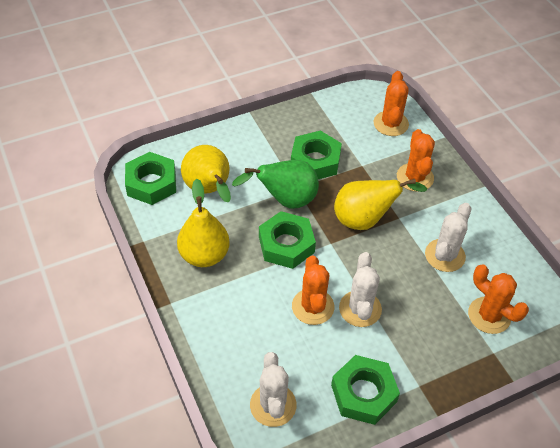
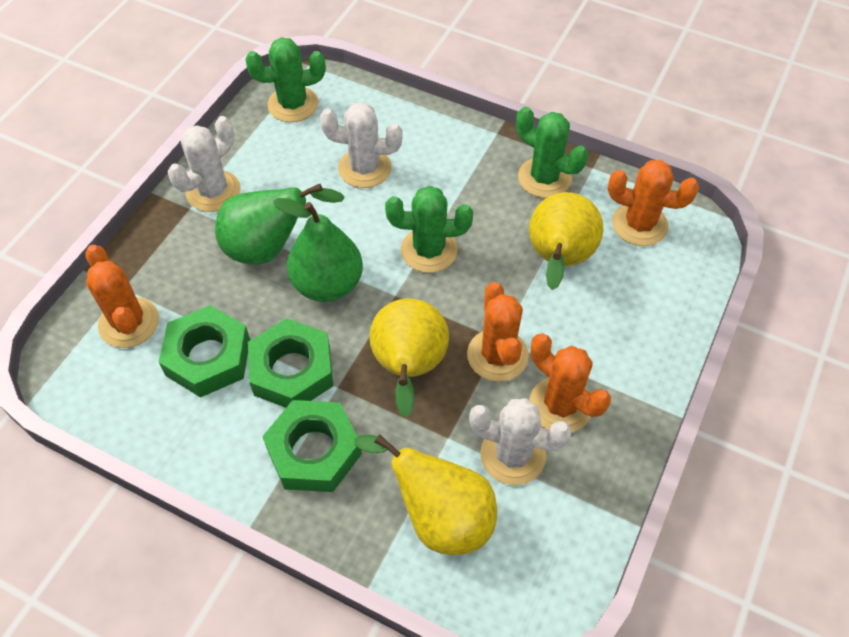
green cactus: none = 0 -> [245,37,325,122] [385,186,473,273] [516,107,588,198] = 3
green nut: [125,152,176,205] [259,211,316,269] [291,130,342,179] [331,355,400,425] = 4 -> [159,305,250,397] [248,318,333,408] [262,400,362,492] = 3
green pear: [232,160,319,209] = 1 -> [215,184,345,265] [273,198,363,302] = 2

